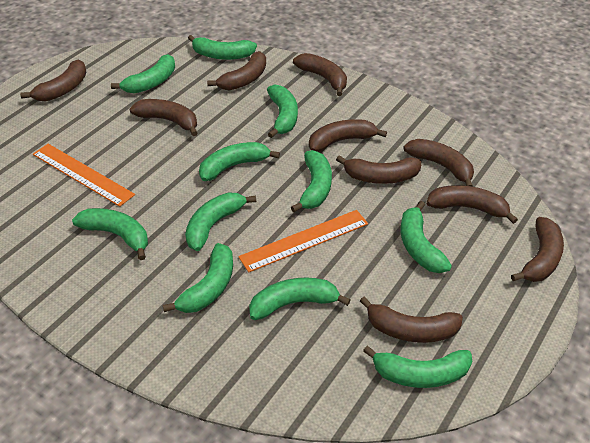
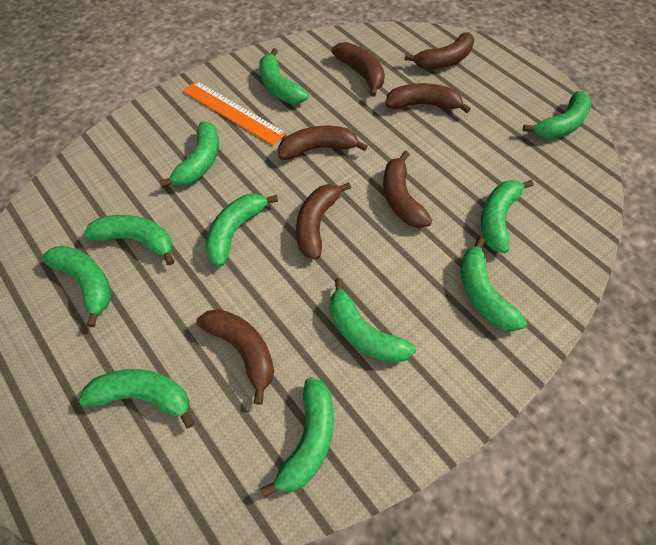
brown banana: [20,60,87,102] [130,99,197,136] [207,51,266,91] [293,53,347,96] [309,119,387,152] [336,155,421,184] [360,296,463,343] [403,139,474,187] [426,185,518,224] [511,217,564,282] = 10 -> [196,309,274,405] [278,126,368,160] [296,182,351,260] [332,42,385,97] [383,151,432,228] [386,83,471,113] [404,32,474,69] = 7
orange ruler: [33,144,135,207] [238,210,368,273] = 2 -> [183,81,286,146] = 1

